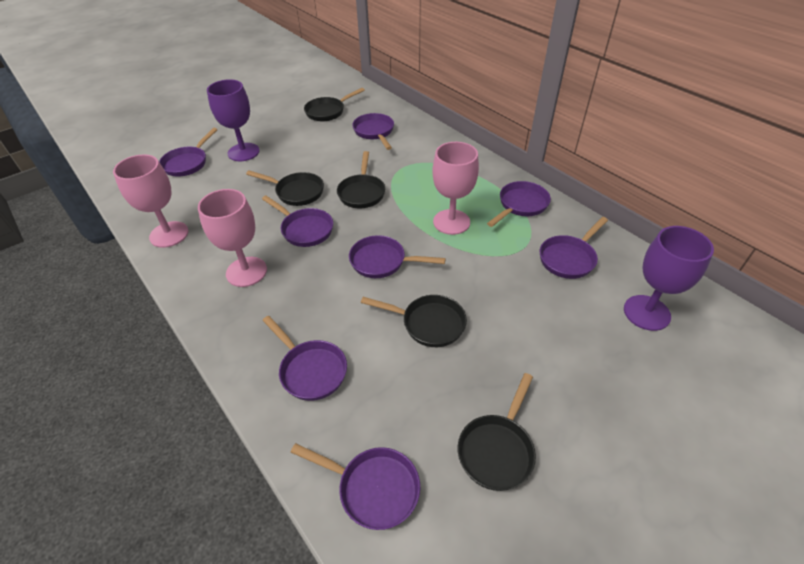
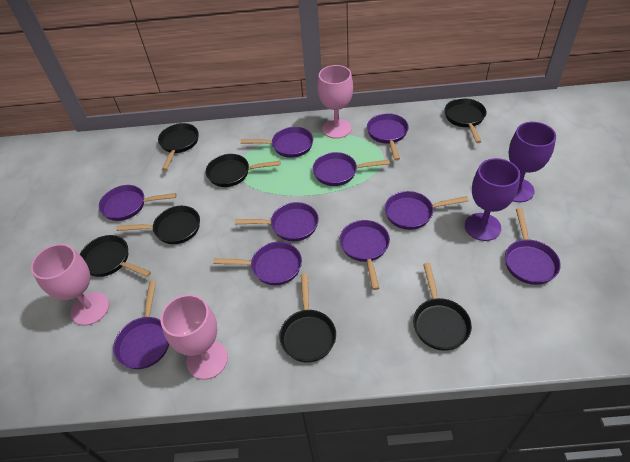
black pan: [246,170,324,206] [304,88,365,121] [337,151,385,209] [361,295,467,347] [458,373,536,491] = 5 -> [80,235,151,277] [116,206,200,244] [158,123,199,171] [206,154,280,187] [279,274,336,362] [413,263,472,351] [444,98,486,143] = 7
purple pan: [159,128,218,177] [262,196,333,247] [262,316,347,401] [291,443,420,530] [349,235,446,278] [352,113,394,150] [487,181,551,227] [540,217,608,279] = 8 -> [99,185,176,221] [113,281,169,369] [213,242,302,285] [235,202,319,241] [241,127,313,158] [313,152,390,186] [340,220,390,290] [367,113,409,161] [385,191,468,230] [505,208,561,285] = 10

